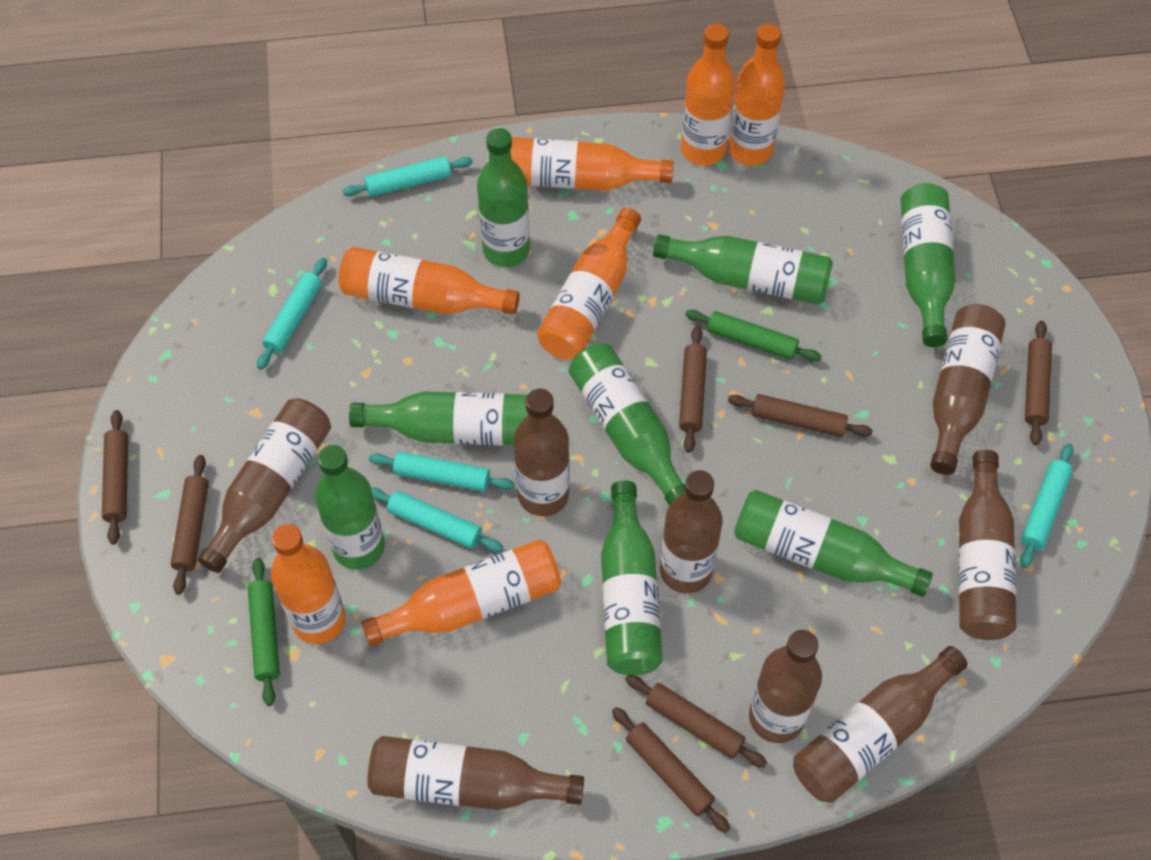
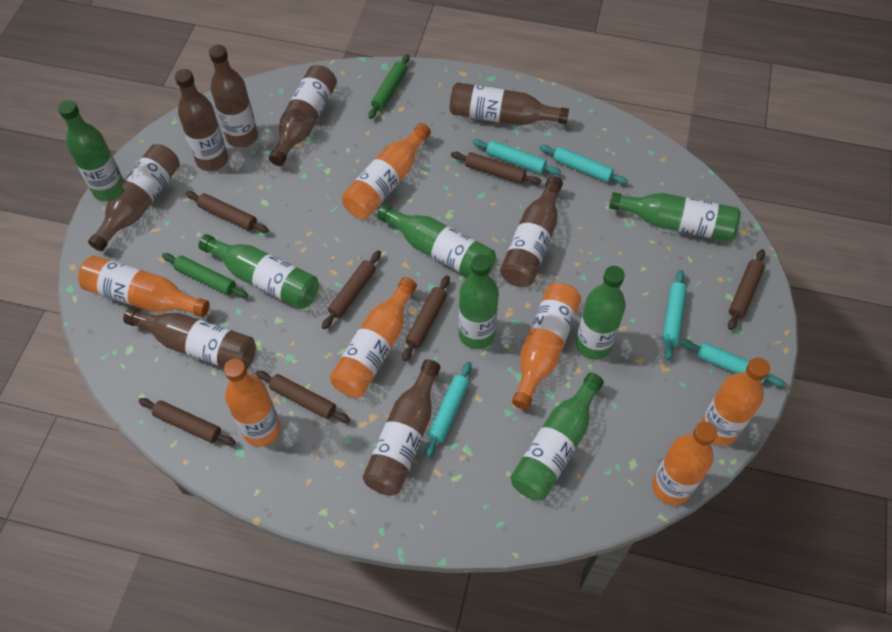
green bottle: [315,445,385,569] [349,391,528,446] [477,128,530,267] [569,344,686,506] [601,480,663,675] [653,234,833,305] [734,490,933,597] [901,183,956,347] = 8 -> [58,100,124,201] [198,234,319,309] [377,204,496,277] [459,255,499,349] [511,373,604,501] [576,266,626,360] [609,192,741,242] = 7

